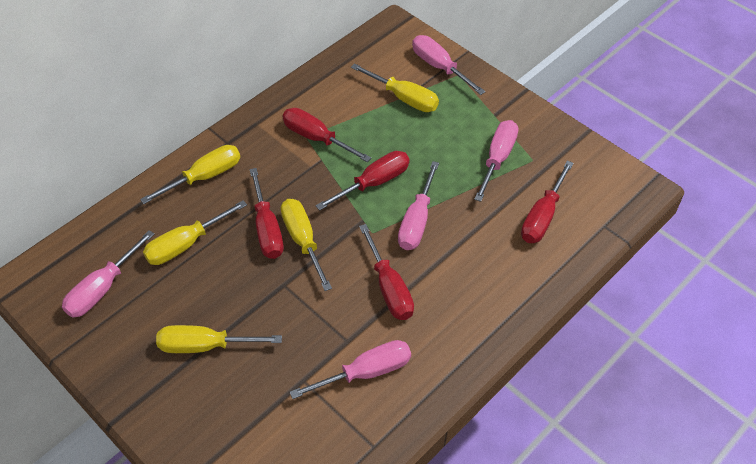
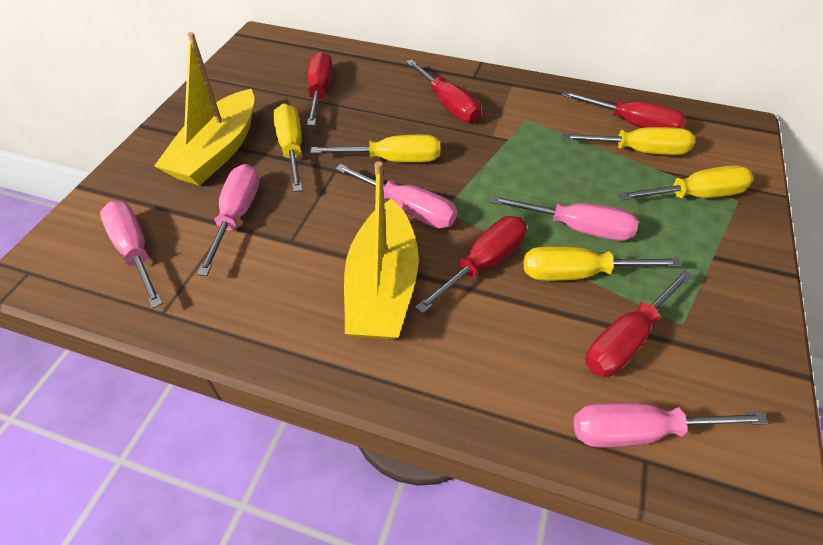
yellow boat: none = 0 -> [154,32,255,186] [344,161,419,339] = 2

